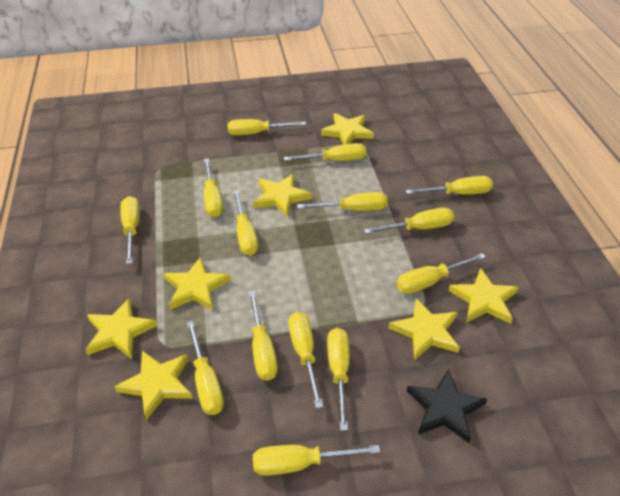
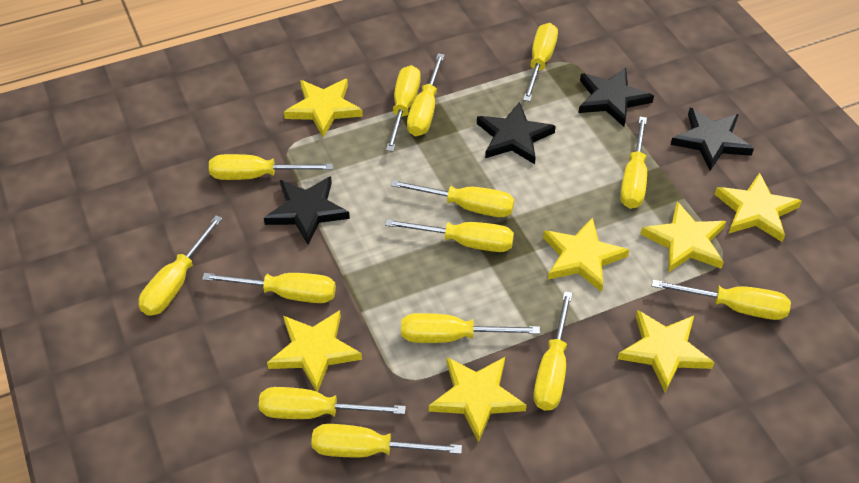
black star: [407,369,487,443] = 1 -> [264,176,350,245] [477,102,556,164] [579,68,654,127] [671,108,754,171] = 4

